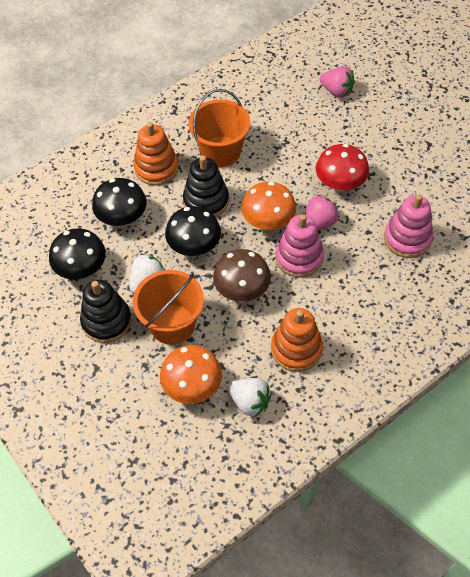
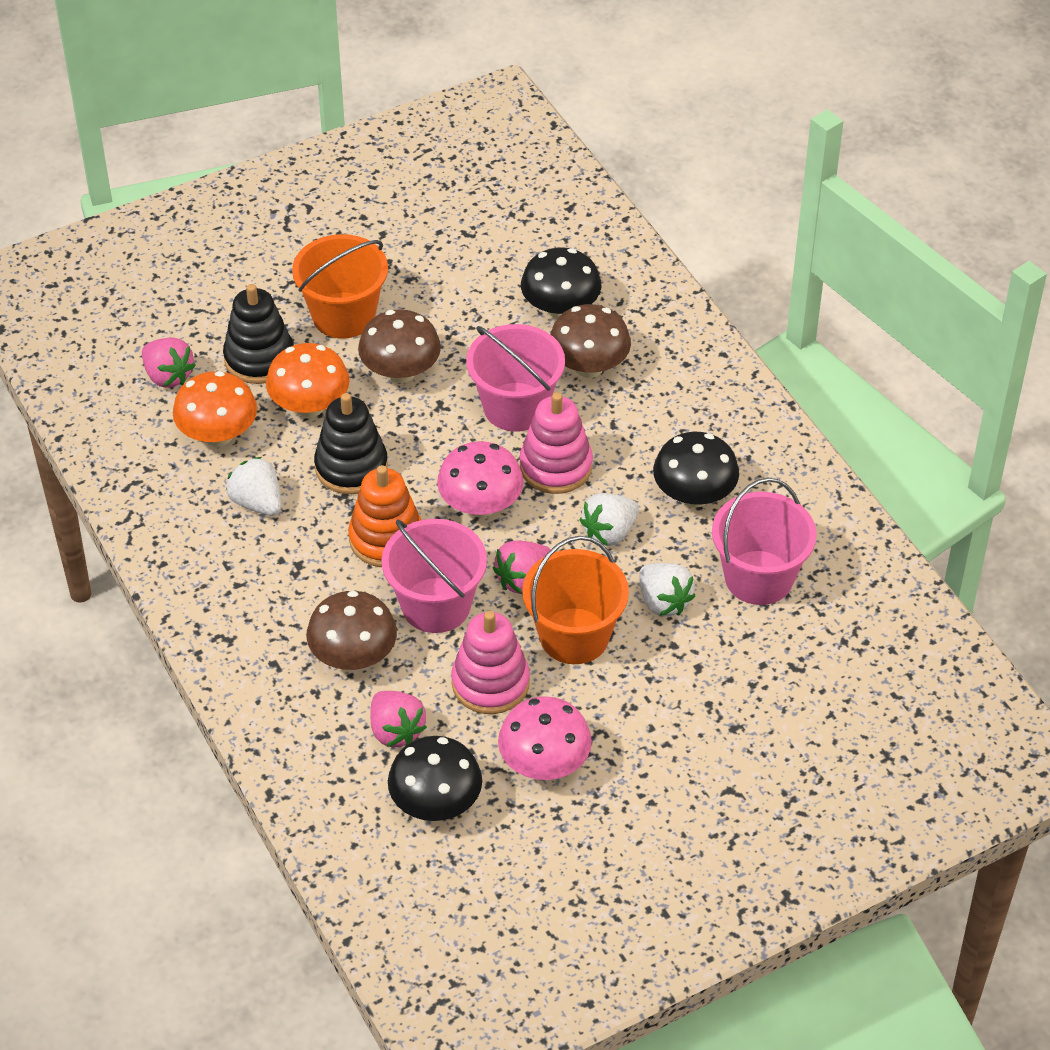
brown mushroom: [213,249,271,302] = 1 -> [307,591,397,670] [358,309,441,383] [550,304,631,378] = 3
orange stacking toy: [133,122,179,185] [271,308,323,372] = 2 -> [348,465,421,567] = 1
pink bucket: none = 0 -> [381,519,487,633] [466,324,565,432] [712,478,816,605] = 3
pink mushroom: none = 0 -> [437,441,524,518] [498,696,592,780] = 2
pink strawberry: [305,195,339,230] [320,66,355,98] = 2 -> [142,337,196,388] [370,691,427,747] [493,540,551,594] = 3
red mushroom: [316,144,369,191] = 1 -> none = 0
white strawberry: [129,254,165,293] [228,378,272,417] = 2 -> [226,457,281,516] [579,493,639,546] [639,563,696,617] = 3

